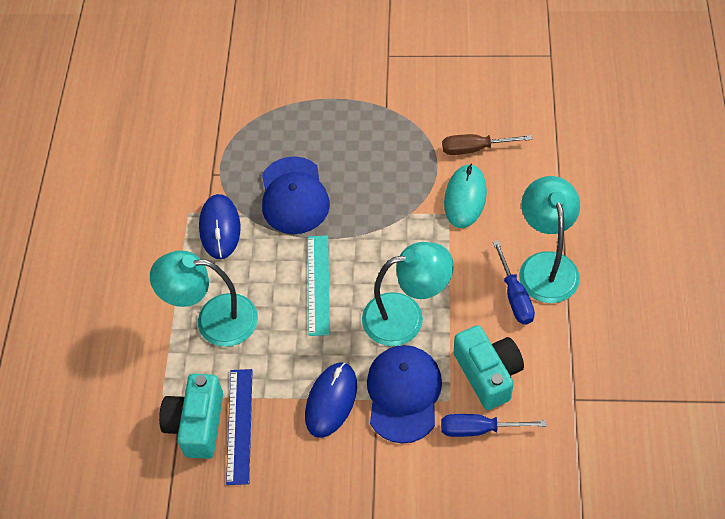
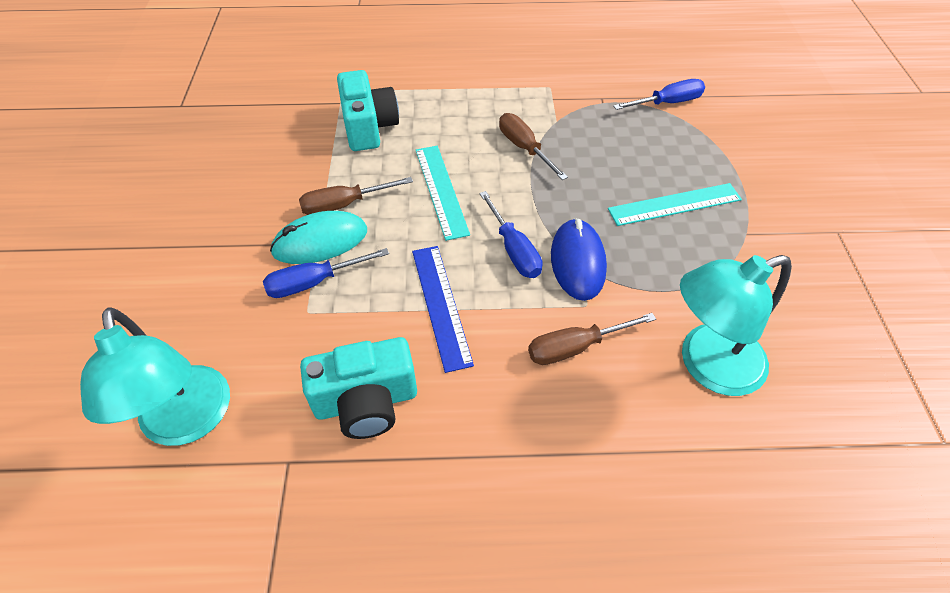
blue cap: [262,156,330,234] [367,345,442,443] = 2 -> none = 0
blue mouse: [199,194,240,259] [305,362,357,438] = 2 -> [551,218,607,301] = 1
blue screwdriver: [441,414,547,437] [493,240,535,324] = 2 -> [263,248,389,298] [479,191,543,278] [613,79,705,110] = 3
brown screwdriver: [442,134,532,155] = 1 -> [299,177,413,215] [499,113,568,180] [528,313,656,365] = 3
turquoise lamp: [150,250,258,347] [362,242,454,346] [519,176,580,303] = 3 -> [80,307,230,446] [680,255,792,396] = 2
turquoise ruler: [308,235,330,336] = 1 -> [416,146,470,241] [608,183,742,226] = 2

